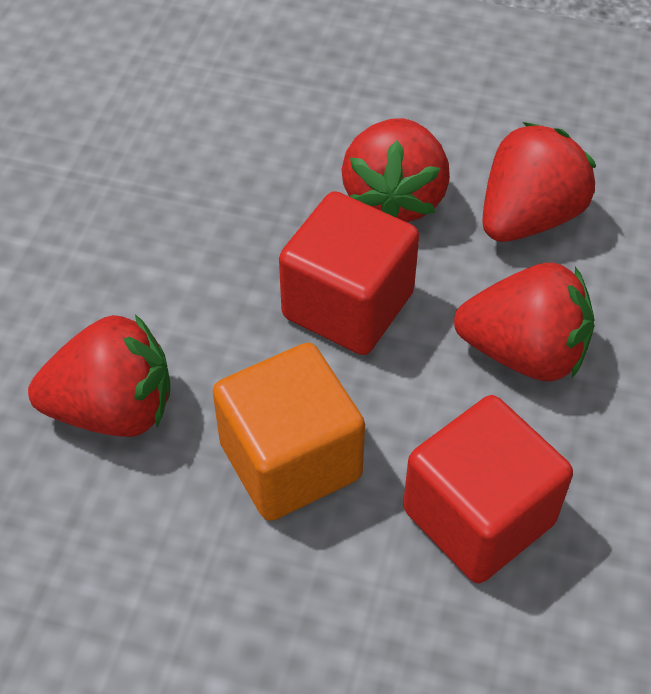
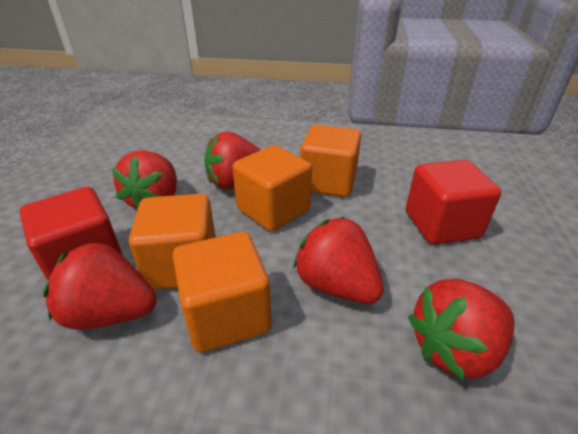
orange cube: [213,343,365,521] = 1 -> [129,194,216,290] [173,232,272,353] [232,145,312,232] [300,125,361,197] = 4
red strawberry: [28,314,170,437] [341,118,450,222] [454,263,594,381] [482,122,596,242] = 4 -> [43,242,157,330] [112,150,177,210] [204,131,261,190] [293,217,384,304] [408,279,515,381] = 5

